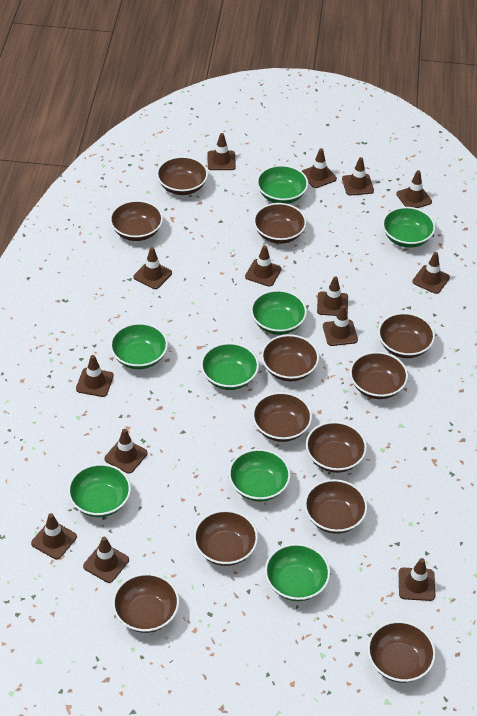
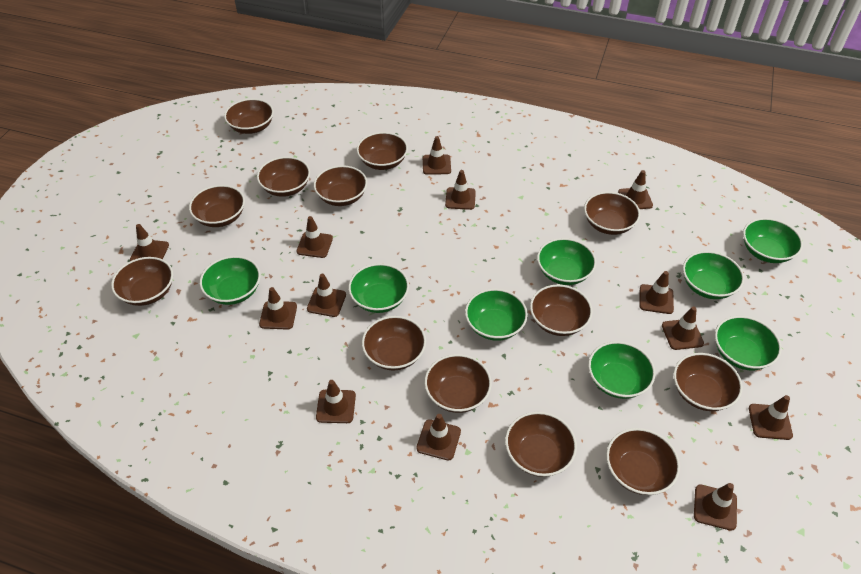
brown bowl: [110,200,163,241] [112,573,179,633] [157,156,208,195] [194,510,258,566] [252,392,312,442] [253,203,306,244] [261,334,319,381] [304,479,367,534] [306,421,367,473] [350,352,408,399] [367,621,436,683] [378,312,435,358] = 12 -> [111,257,173,306] [189,185,245,227] [224,99,274,134] [257,157,310,197] [314,165,367,206] [357,132,408,170] [362,316,426,371] [424,354,492,413] [505,412,577,477] [530,284,593,336] [584,192,640,235] [606,428,680,495] [673,353,743,411] = 13
brown traffic cone: [31,513,77,559] [76,355,114,397] [83,537,129,583] [104,429,148,474] [134,247,172,289] [207,133,236,170] [245,245,282,286] [302,148,337,188] [317,277,348,316] [323,305,358,346] [342,157,374,196] [396,170,432,208] [399,558,435,601] [412,252,450,294] = 14 -> [130,224,169,261] [259,287,297,330] [296,216,333,258] [307,274,346,317] [316,380,356,423] [416,414,461,461] [423,136,451,175] [445,170,476,210] [618,170,653,209] [639,271,674,314] [662,306,704,350] [694,483,737,531] [749,395,793,440] = 13

